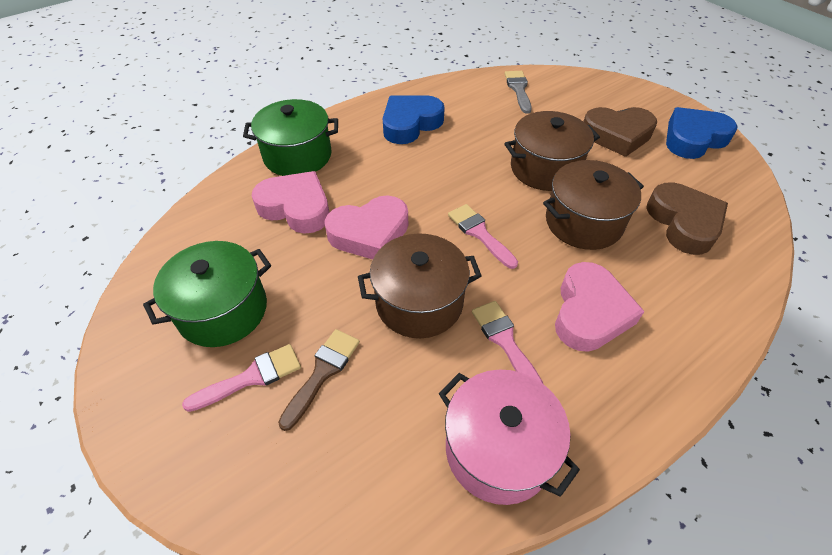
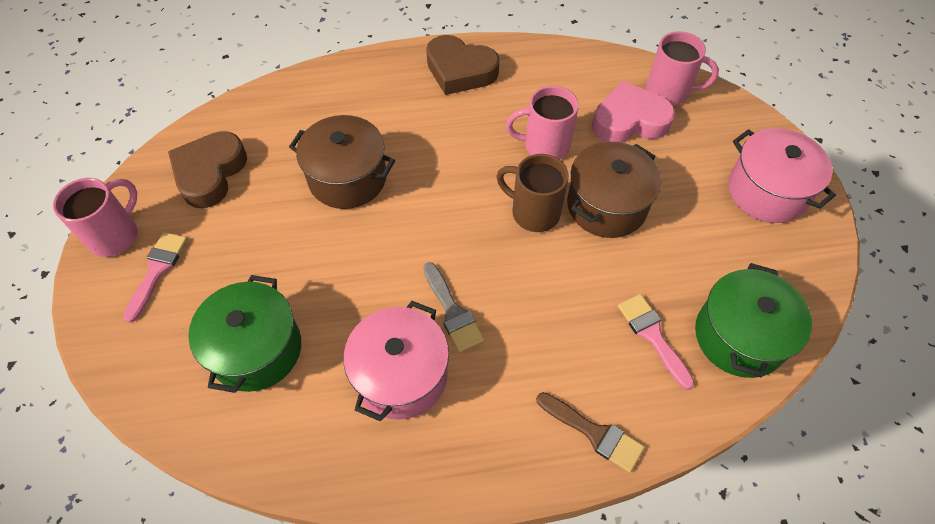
blue heart: [383,95,445,144] [666,107,738,159] = 2 -> none = 0
brown mug: none = 0 -> [496,154,569,232] = 1
brown pot: [358,233,481,338] [504,111,600,191] [543,160,644,250] = 3 -> [289,115,395,209] [567,142,661,238] = 2
pink brush: [182,344,301,412] [448,204,518,269] [472,301,543,383] = 3 -> [123,232,187,323] [618,294,694,390] = 2
pink heart: [252,171,330,234] [325,195,408,260] [555,262,645,352] = 3 -> [592,81,675,143] = 1
pink mug: none = 0 -> [53,178,137,257] [506,86,579,160] [646,31,719,105] = 3
pink pot: [439,370,580,505] = 1 -> [343,301,449,422] [728,128,836,223] = 2

